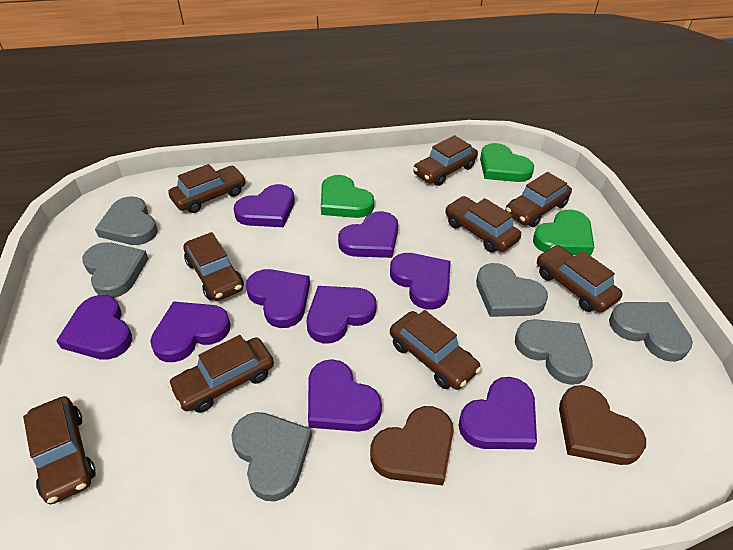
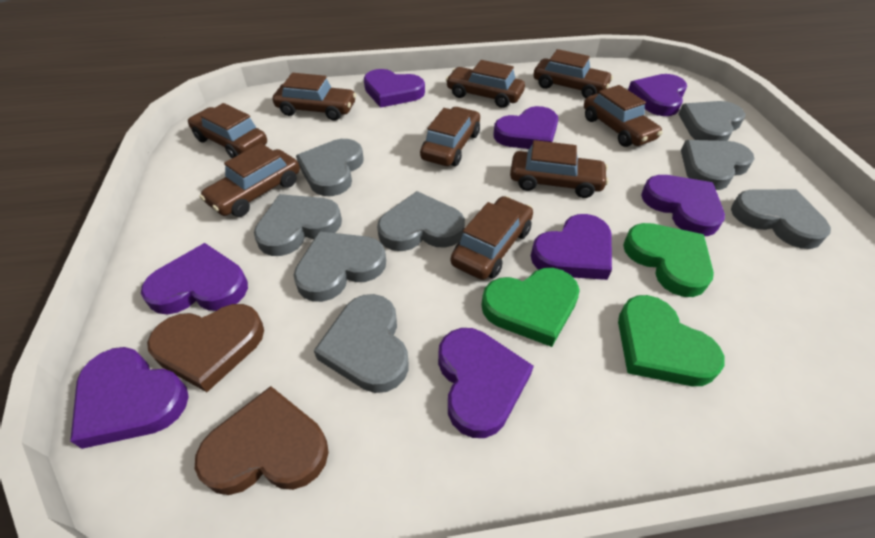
grey heart: [82,242,149,298] [95,197,158,245] [231,412,312,501] [476,263,548,317] [515,319,593,385] [609,302,693,362] = 6 -> [254,194,342,256] [293,231,386,302] [296,139,364,196] [314,294,409,393] [377,191,465,251] [678,101,746,141] [681,140,755,190] [731,189,831,249] = 8
purple heart: [56,295,132,360] [150,301,231,362] [234,184,295,227] [246,269,310,328] [307,286,376,344] [308,359,382,432] [338,211,398,258] [390,253,451,310] [458,377,537,449] = 9 -> [70,347,189,449] [141,243,248,315] [364,69,425,108] [438,328,534,438] [494,106,558,149] [531,214,612,280] [628,74,687,116] [641,175,725,236] = 8

